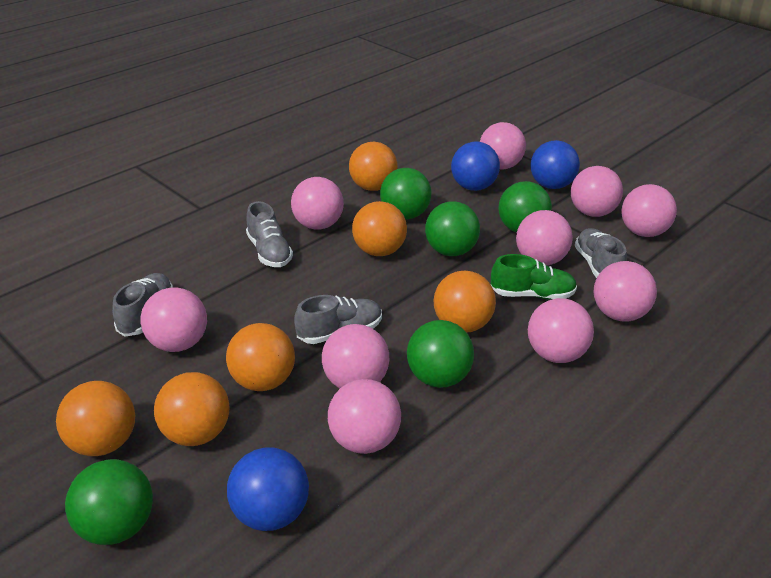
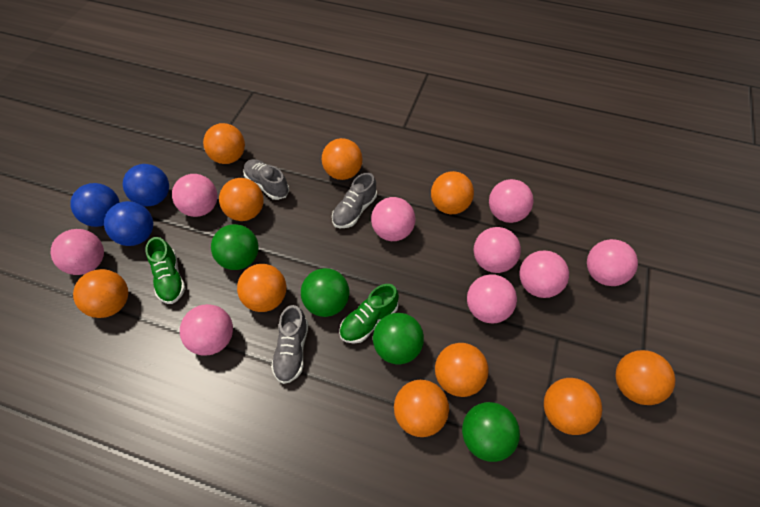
green ball: [65,459,153,545] [380,168,431,219] [407,320,474,388] [425,201,480,256] [499,181,552,233] = 5 -> [211,224,259,270] [301,268,349,317] [373,313,424,364] [462,402,520,462] = 4
green shoe: [491,254,577,299] = 1 -> [145,237,185,304] [339,284,399,344] = 2
grey shoe: [112,273,173,337] [246,201,293,267] [294,295,382,344] [575,228,627,278] = 4 -> [243,159,289,200] [271,305,308,384] [332,173,377,228] = 3
orange ball: [56,381,135,456] [154,372,230,446] [226,323,295,391] [349,142,398,191] [352,201,407,256] [434,270,496,333] = 6 -> [73,269,128,318] [203,123,245,164] [219,178,264,221] [237,264,287,312] [322,138,363,180] [394,380,449,437] [431,171,474,214] [435,343,489,397] [544,378,602,435] [615,350,676,405] = 10
pink ball: [140,287,207,352] [291,177,344,230] [322,324,389,388] [328,379,401,454] [480,122,526,170] [516,210,573,265] [528,298,594,363] [571,166,623,217] [594,261,657,322] [621,184,677,237] = 10 -> [51,229,104,275] [172,174,217,217] [180,304,233,356] [371,197,415,241] [467,274,517,324] [474,227,521,273] [489,179,533,223] [520,251,569,298] [587,239,638,286] = 9

